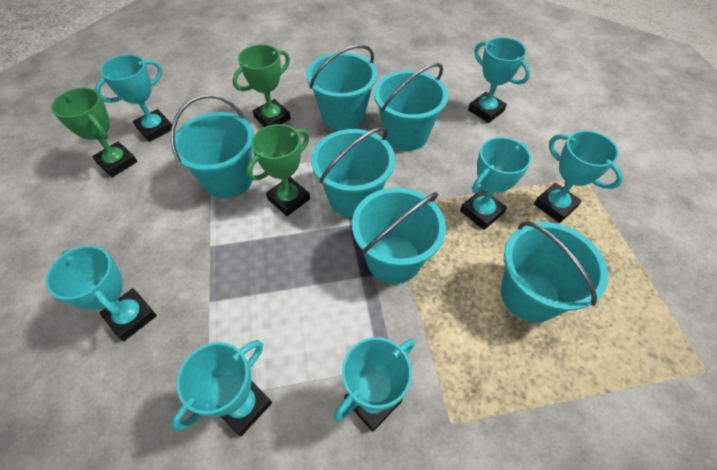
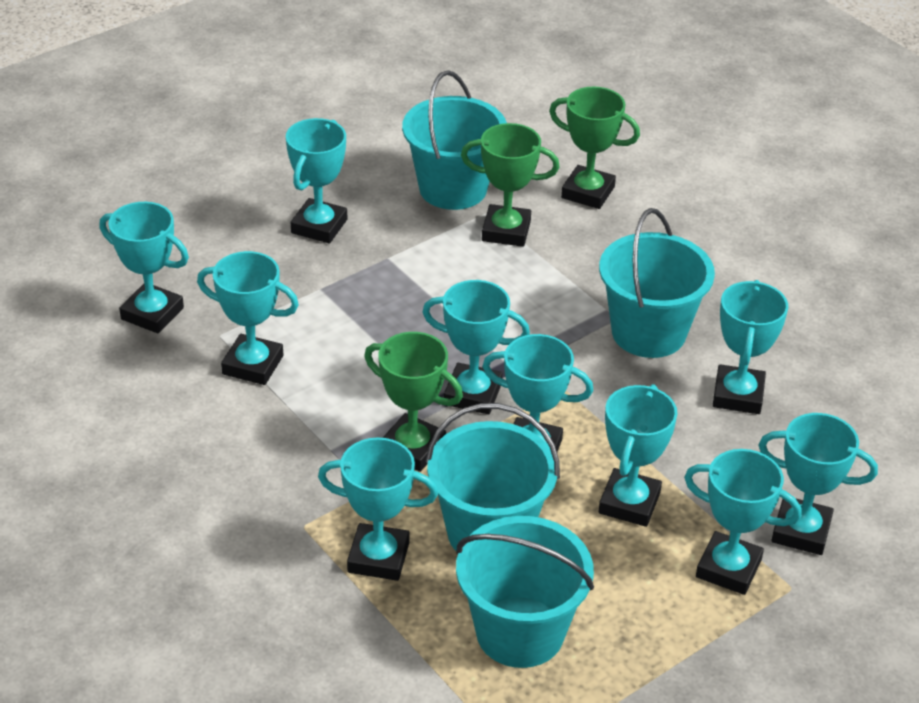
turquoise bucket: [171,94,254,198] [306,45,378,130] [311,127,395,218] [352,188,446,284] [374,63,448,151] [501,221,608,323] = 6 -> [402,70,507,210] [426,403,560,551] [456,516,594,668] [599,208,715,358] = 4
turquoise trophy: [46,246,157,341] [95,54,172,142] [171,340,272,436] [333,337,415,432] [460,137,531,230] [468,37,530,123] [534,130,623,223] = 7 -> [99,202,189,333] [197,251,299,385] [286,118,347,243] [318,437,438,581] [422,280,530,414] [482,334,594,452] [599,384,677,527] [684,449,802,595] [713,280,788,414] [758,413,878,555] = 10

